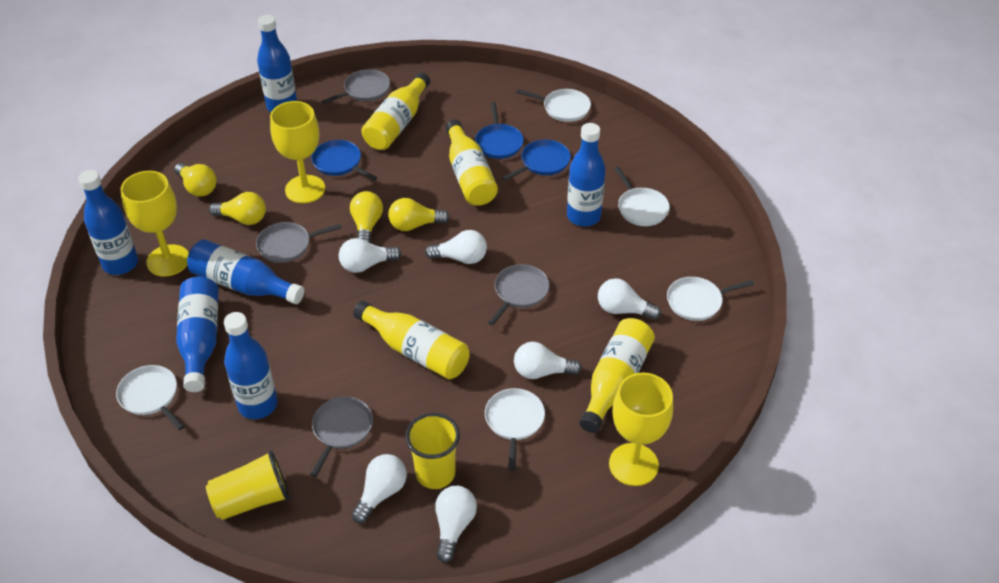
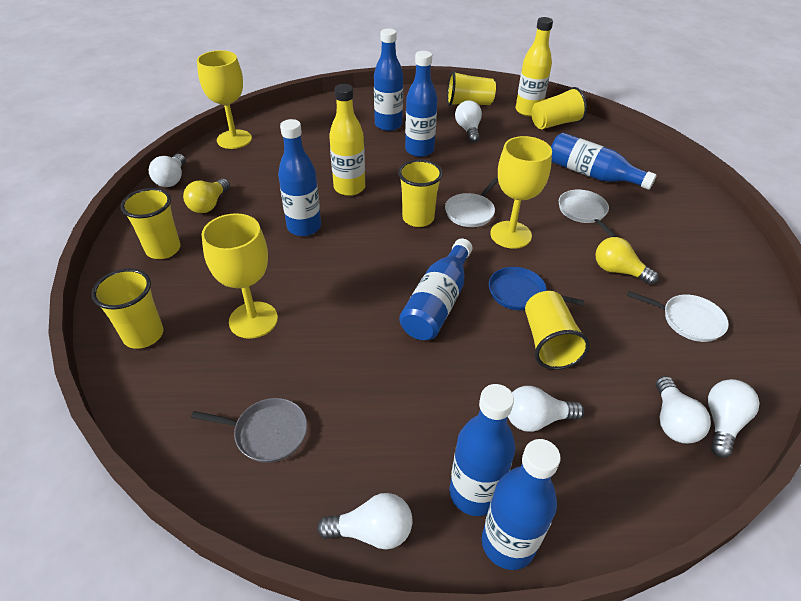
blue bottle: [78,170,138,275] [176,276,219,392] [187,239,304,304] [224,312,278,419] [257,15,297,112] [567,123,606,226] = 6 -> [278,119,321,236] [374,29,403,131] [399,238,472,340] [405,51,438,157] [449,384,516,516] [482,439,561,570] [551,133,657,190] = 7
blue pan: [311,140,377,181] [475,102,524,159] [503,140,571,181] = 3 -> [489,267,584,311] = 1
grey pan: [256,222,342,263] [310,397,373,477] [322,69,390,104] [488,264,549,325] = 4 -> [191,398,307,463] = 1
white pan: [116,365,184,430] [485,388,545,470] [516,89,591,122] [614,166,670,226] [667,277,754,321] = 5 -> [445,178,498,227] [559,190,617,237] [627,291,729,342] = 3
yellow bottle: [353,301,470,380] [361,72,430,150] [445,119,498,206] [579,318,655,433] = 4 -> [329,84,365,196] [516,17,553,117] = 2
yellow cup: [206,450,290,520] [405,413,460,489] = 2 -> [91,269,163,349] [121,188,181,259] [398,160,443,227] [447,71,496,106] [525,291,590,370] [531,87,587,129] = 6
yellow light bulb: [174,163,217,196] [209,192,266,225] [350,191,383,243] [388,198,450,231] = 4 -> [183,179,230,213] [595,237,659,285] = 2

